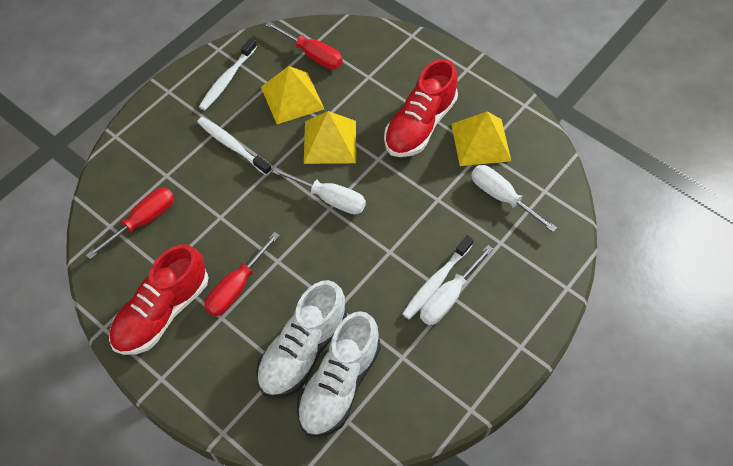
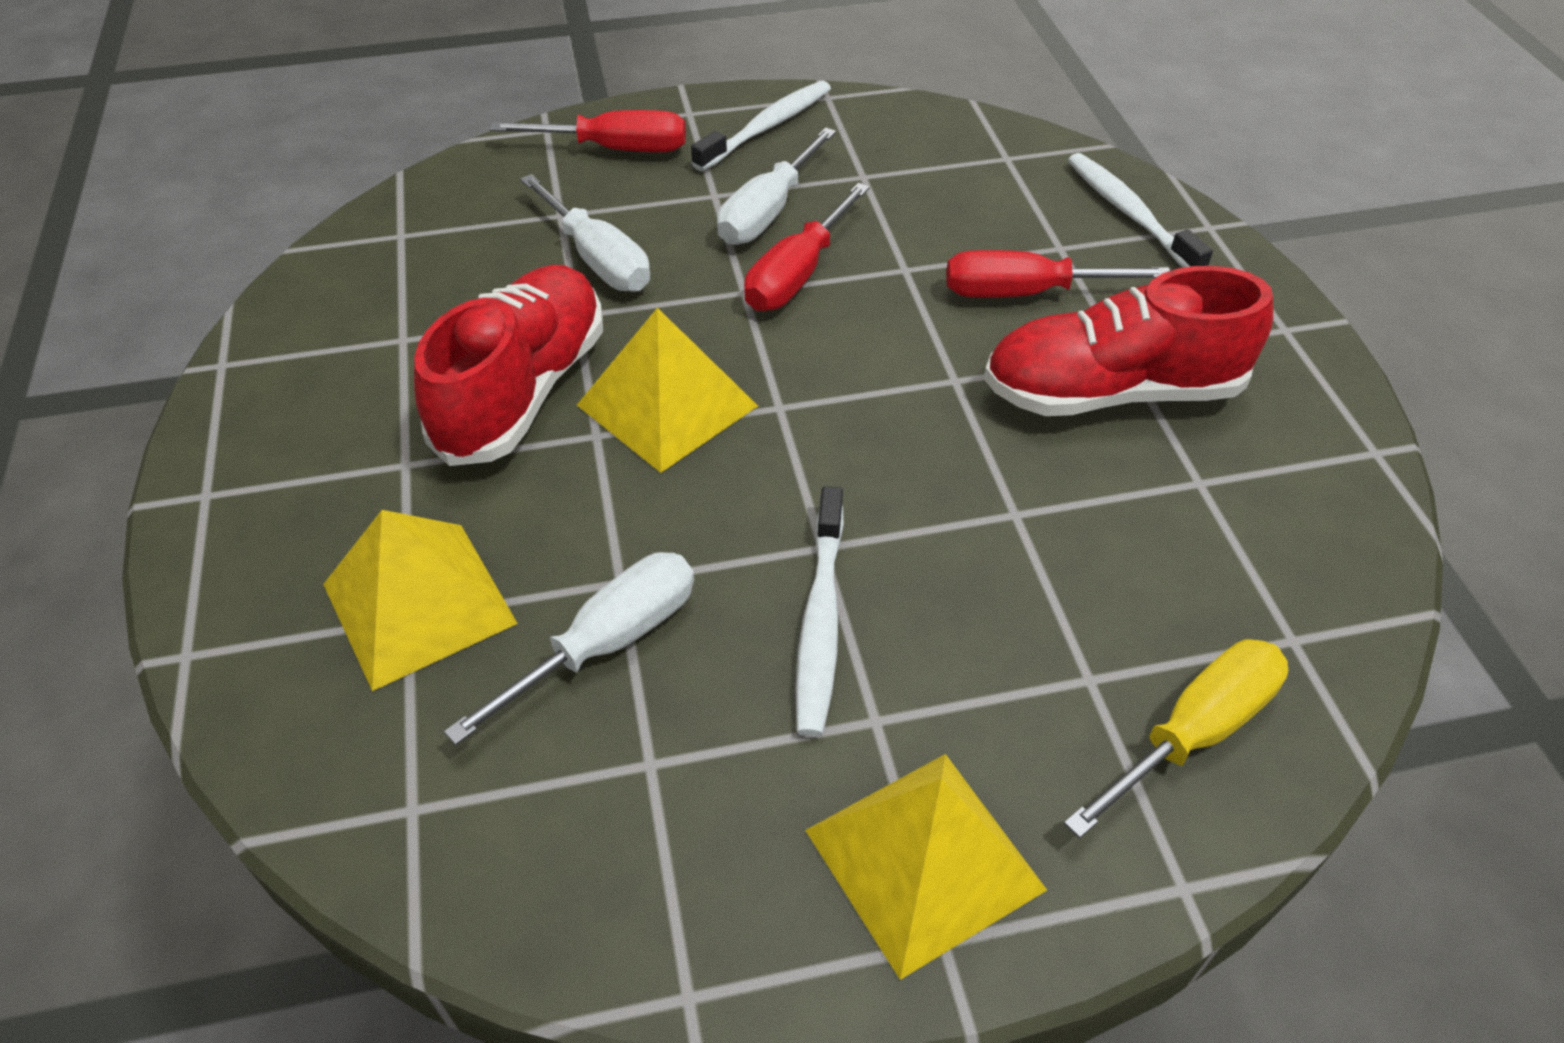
white shoe: [256,280,347,398] [297,311,381,437] = 2 -> none = 0
yellow screwdriver: none = 0 -> [1064,639,1288,838] = 1

